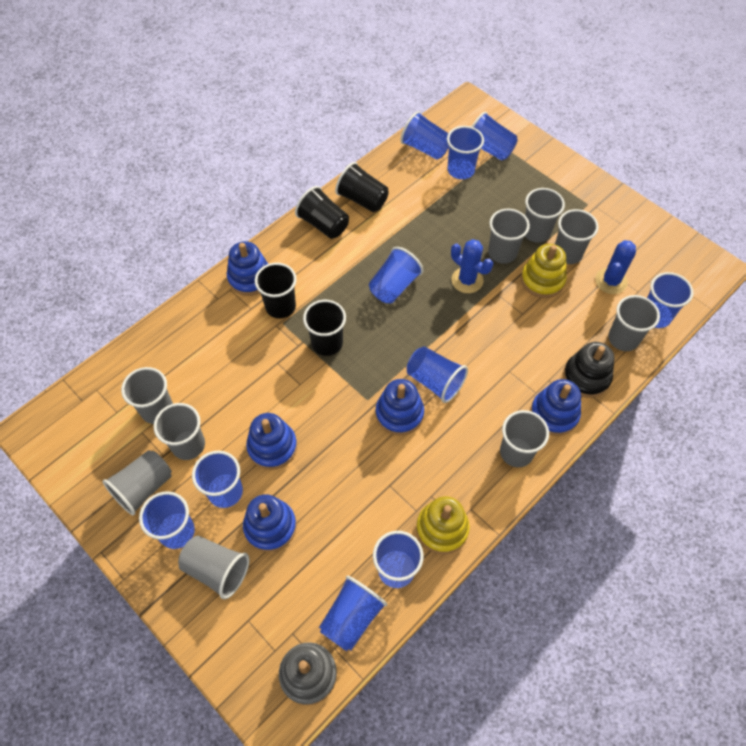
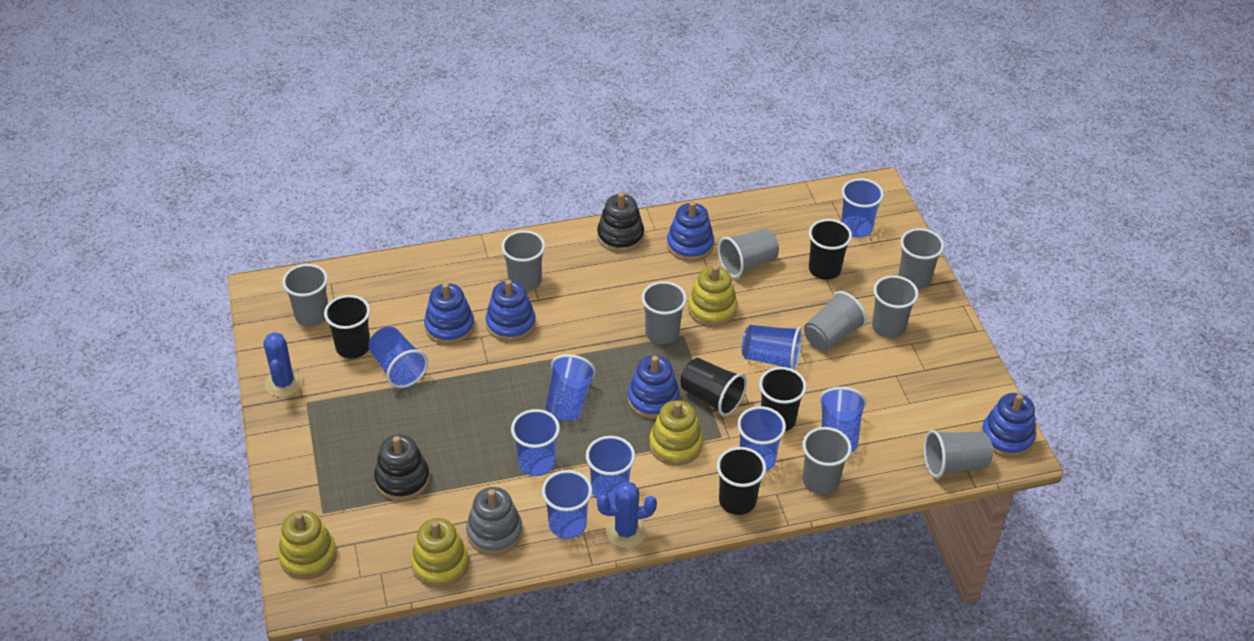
black cup: [255,263,297,318] [295,186,349,239] [303,300,346,356] [335,162,389,212] = 4 -> [324,295,370,359] [681,358,747,416] [717,447,766,515] [759,367,807,432] [809,219,852,280] = 5
black stacking toy: [563,342,614,398] = 1 -> [374,434,430,501] [597,192,644,252] = 2
blue cup: [139,491,195,549] [192,451,243,508] [319,576,387,651] [369,247,423,304] [373,531,424,588] [400,111,449,160] [407,346,468,403] [447,126,484,179] [471,112,518,160] [647,272,693,328] = 10 -> [368,327,428,388] [511,409,560,476] [542,470,592,539] [546,354,596,421] [586,436,635,503] [737,406,786,471] [742,325,802,370] [819,387,867,452] [841,178,884,238] = 9
yellow stacking toy: [416,496,470,554] [521,244,567,298] = 2 -> [278,510,337,579] [411,518,469,587] [649,400,703,466] [688,265,737,327] = 4

